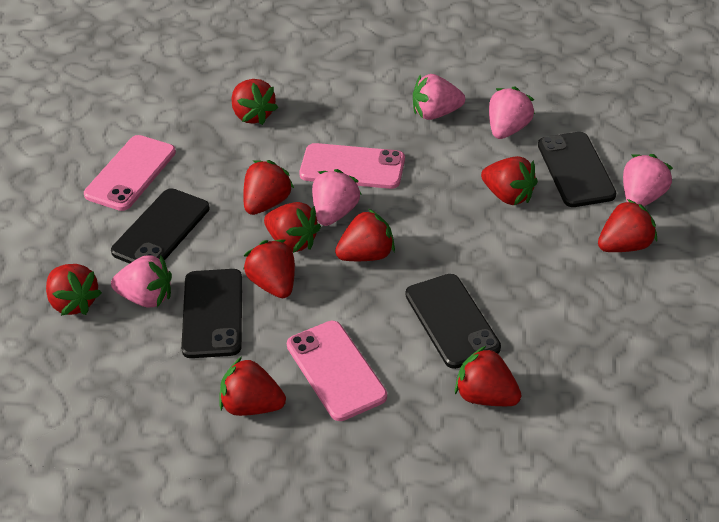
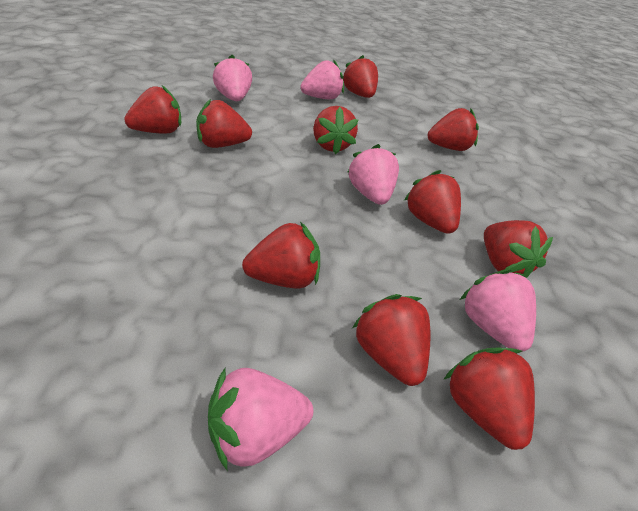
black phone: [111,188,209,264] [181,269,242,358] [406,274,501,369] [538,132,616,207] = 4 -> none = 0
pink phone: [84,135,176,211] [287,321,387,421] [299,143,405,189] = 3 -> none = 0

